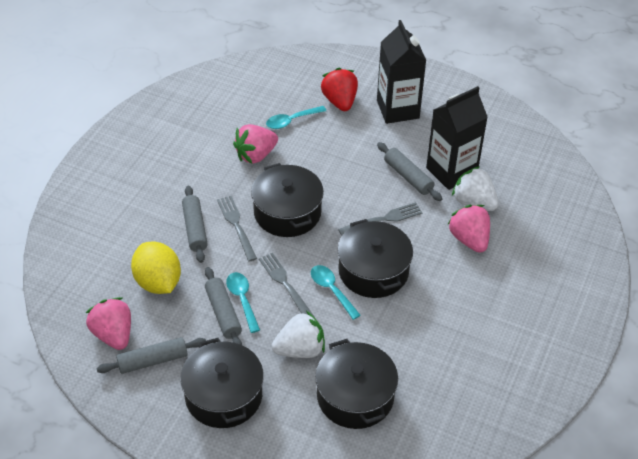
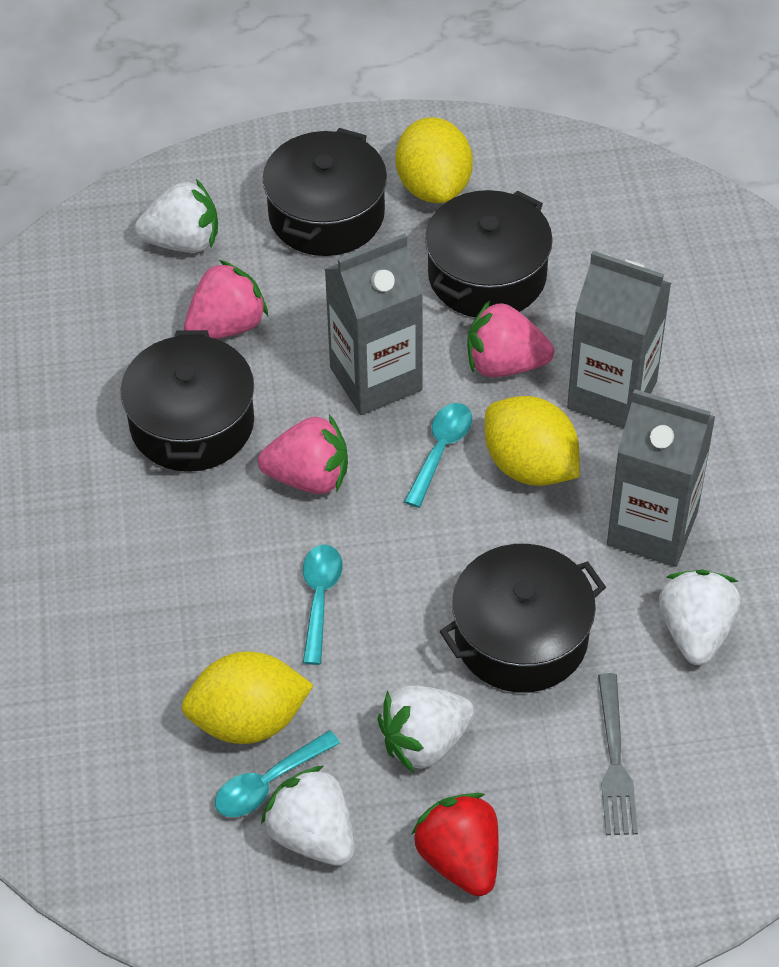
black carton: [377,20,427,124] [426,86,488,190] = 2 -> none = 0
grey carton: none = 0 -> [324,233,423,415] [567,251,671,428] [607,389,715,567] = 3
grey fork: [217,196,257,261] [259,253,314,317] [338,202,422,236] = 3 -> [598,673,638,835] = 1
grey rolling pin: [96,337,206,374] [182,186,208,263] [205,267,242,345] [377,142,442,201] = 4 -> none = 0
white strawberry: [272,311,325,358] [452,166,499,211] = 2 -> [135,179,218,253] [261,766,355,866] [377,685,475,773] [659,569,741,665] = 4
yellow lemon: [131,242,181,294] = 1 -> [182,651,314,744] [396,117,473,203] [485,396,580,486] = 3

